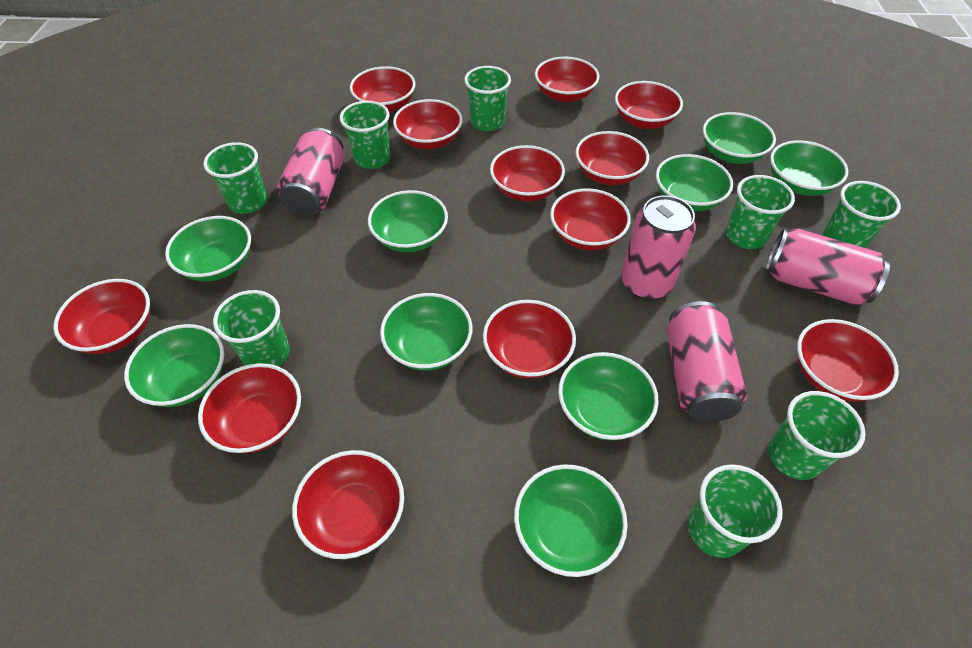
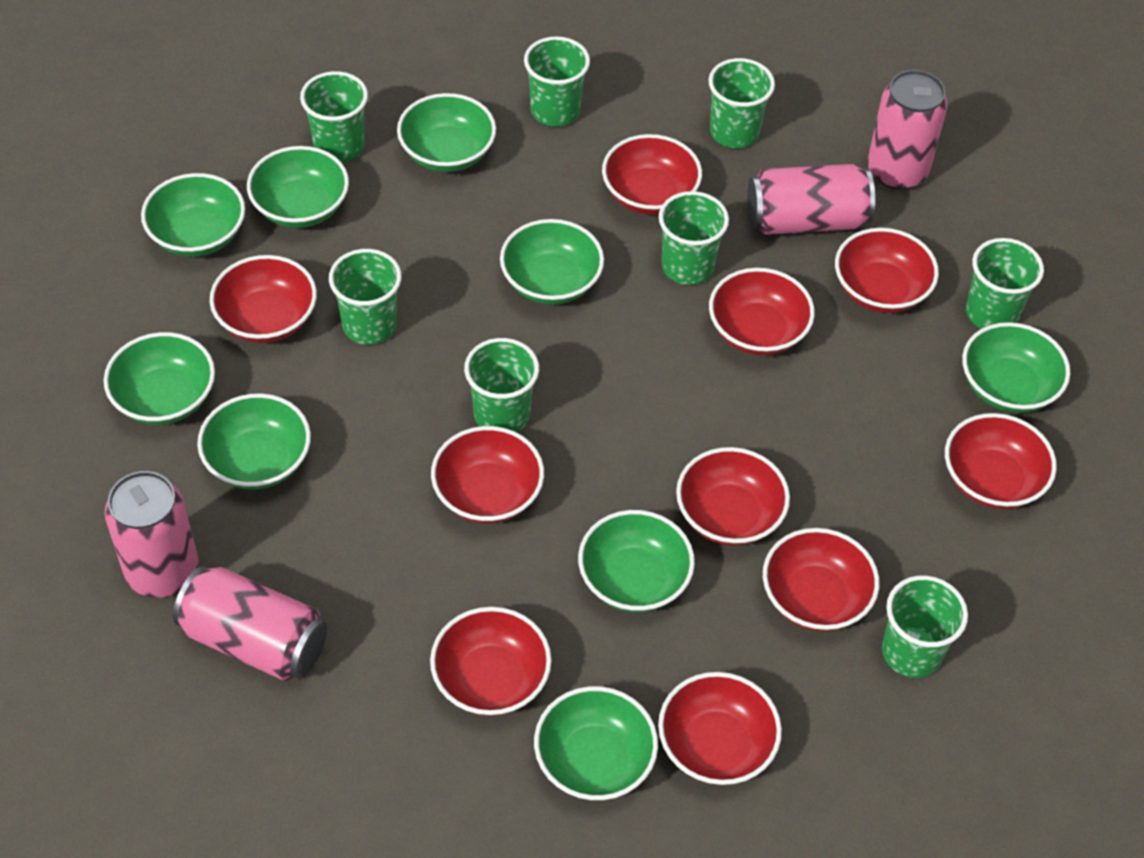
red bowl: [53,279,150,354] [198,363,301,453] [292,450,404,559] [350,66,415,112] [393,99,462,149] [483,300,576,379] [490,145,565,201] [535,57,599,102] [550,188,631,250] [575,131,649,185] [615,81,683,129] [797,319,899,402] = 12 -> [210,255,317,343] [430,607,552,716] [431,426,544,524] [602,134,702,215] [658,672,782,785] [676,447,790,546] [709,268,815,356] [763,528,879,631] [835,228,939,313] [945,413,1057,509] = 10

